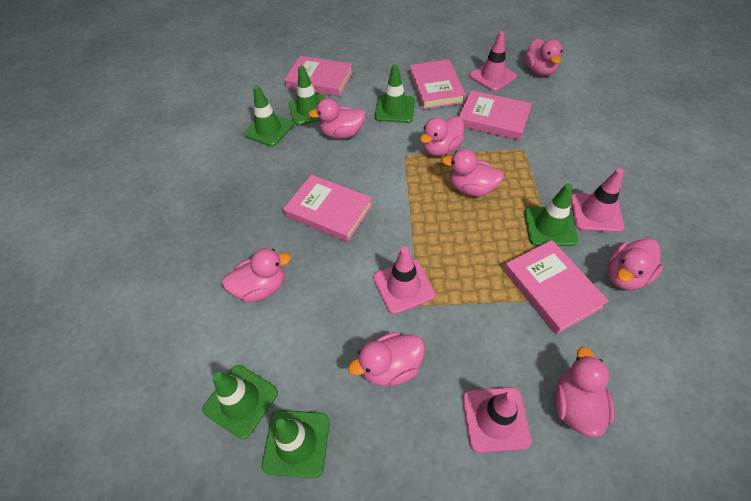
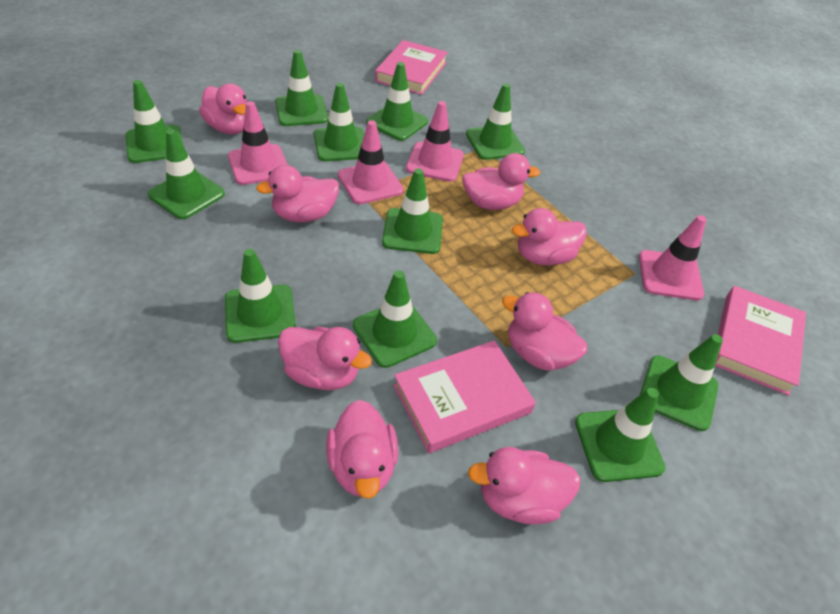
green traffic cone: [202,365,278,439] [244,85,293,146] [262,410,330,478] [288,65,325,125] [375,64,415,123] [524,183,578,246] = 6 -> [125,80,183,163] [148,129,225,219] [225,249,296,343] [275,50,328,126] [314,83,364,161] [353,270,437,368] [366,62,428,141] [382,168,443,254] [466,83,525,160] [575,388,665,482] [640,334,723,431] = 11
pink book: [284,56,353,97] [284,174,373,242] [409,59,466,110] [459,90,532,140] [504,240,609,334] = 5 -> [375,40,448,95] [393,340,536,453] [715,286,806,396] = 3

